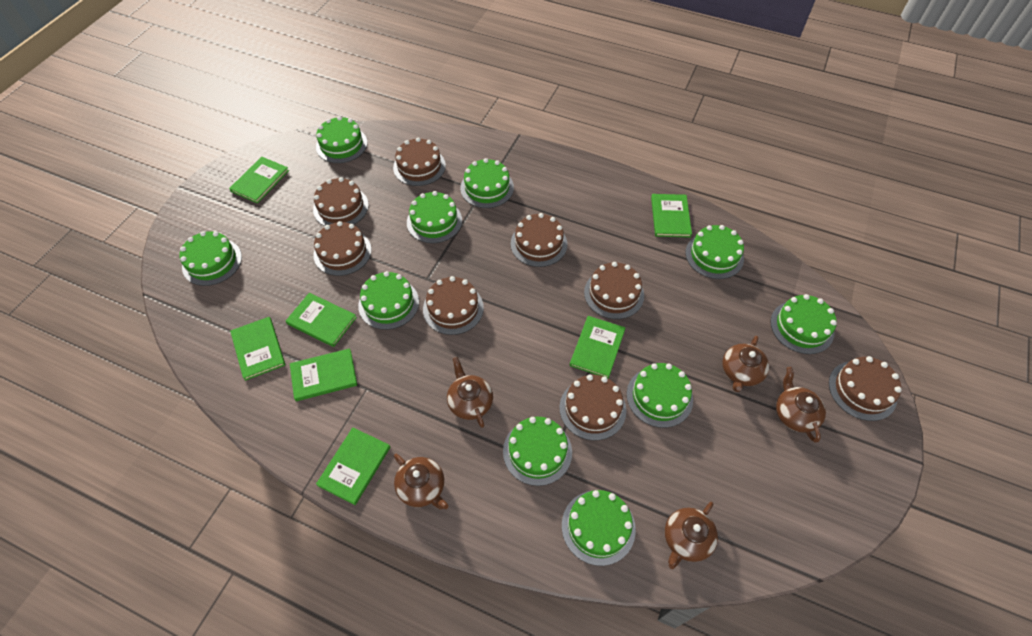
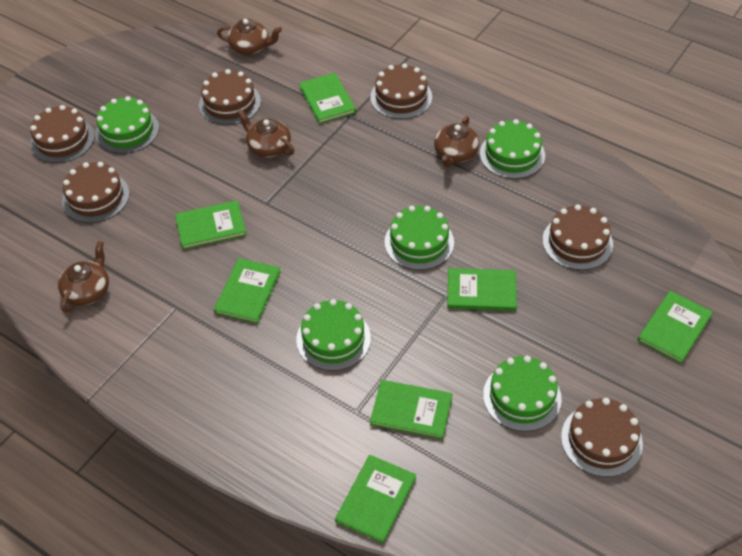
brown cake: [313,177,369,226] [313,221,372,276] [393,137,446,186] [423,276,484,335] [511,213,567,267] [559,374,626,441] [584,262,644,319] [829,356,902,421] = 8 -> [30,105,95,163] [62,162,130,223] [199,69,261,125] [370,63,432,119] [542,204,613,270] [561,398,643,477] = 6
brown teapot: [394,454,448,509] [447,357,493,428] [665,502,718,569] [722,336,769,392] [776,367,826,443] = 5 -> [58,241,109,313] [217,19,282,55] [237,109,294,158] [434,116,479,167] = 4
green cake: [179,231,242,286] [316,116,368,163] [358,271,419,330] [407,191,462,243] [460,158,514,208] [503,417,572,486] [562,490,636,566] [627,363,693,428] [685,225,744,279] [770,294,837,354] = 10 -> [95,96,159,154] [296,299,371,371] [384,206,454,270] [480,119,545,179] [483,356,562,432] = 5

